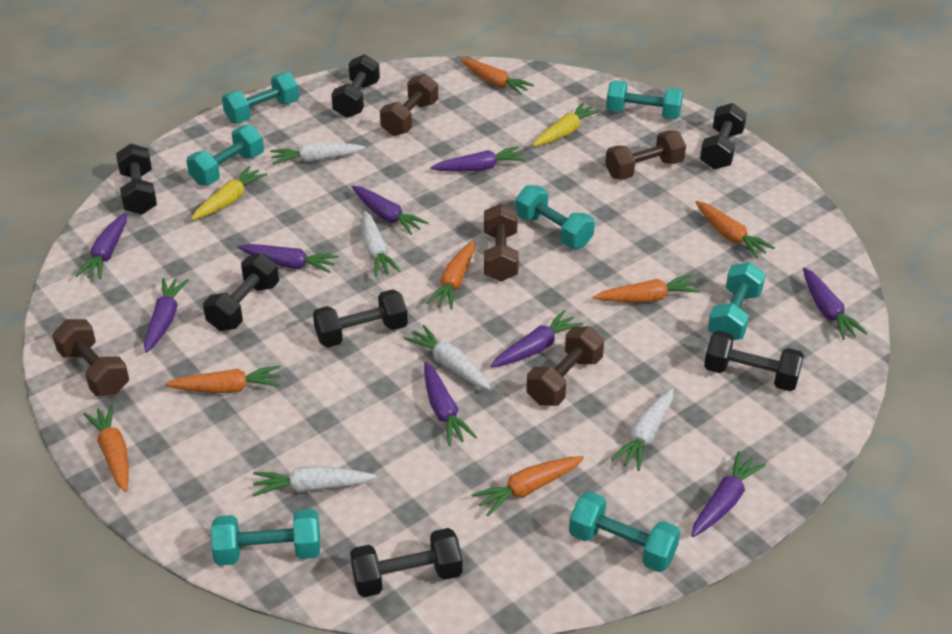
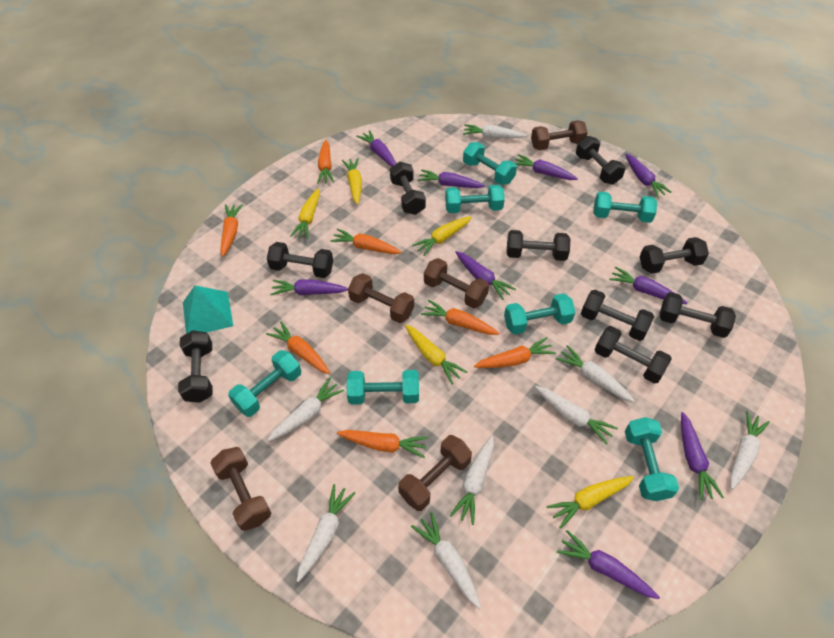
black dumbbell: [116,143,157,215] [203,253,279,331] [313,289,408,347] [331,54,380,118] [350,528,463,597] [700,103,747,169] [704,331,804,391] = 7 -> [178,330,213,403] [267,242,333,278] [390,162,426,215] [507,230,570,261] [576,136,626,184] [581,290,654,341] [594,326,672,384] [639,237,709,274] [659,292,736,338] = 9
turquoise pyramid: none = 0 -> [183,285,233,334] = 1
white carrot: [252,466,377,497] [270,142,365,165] [362,211,401,277] [404,325,491,390] [611,388,674,471] = 5 -> [268,378,344,441] [297,484,356,582] [411,512,481,609] [450,436,494,525] [463,124,526,138] [535,386,618,445] [556,345,635,402] [730,411,770,490] = 8
yellow carrot: [191,166,268,220] [533,102,601,146] = 2 -> [290,188,320,239] [342,158,362,205] [405,325,467,384] [412,216,472,256] [546,476,634,529] = 5

